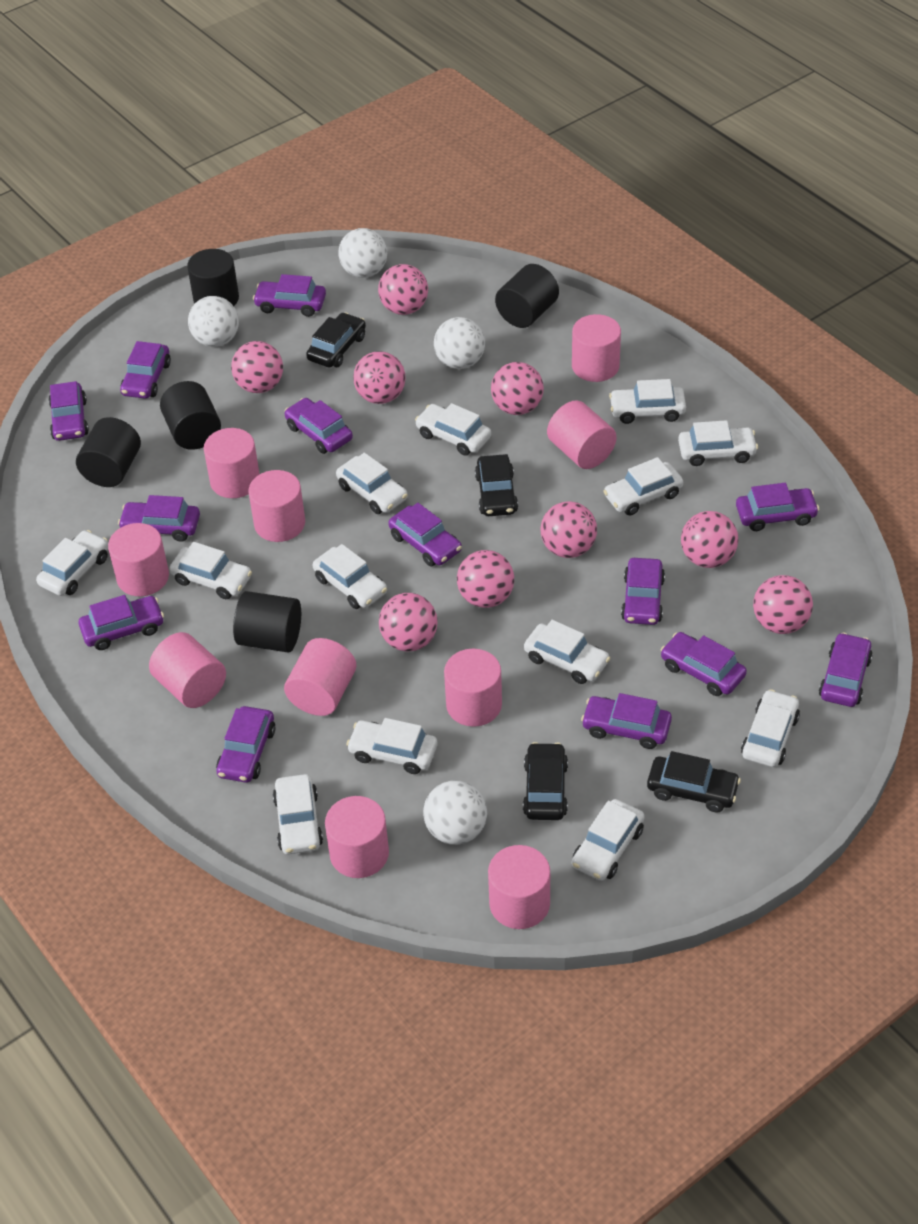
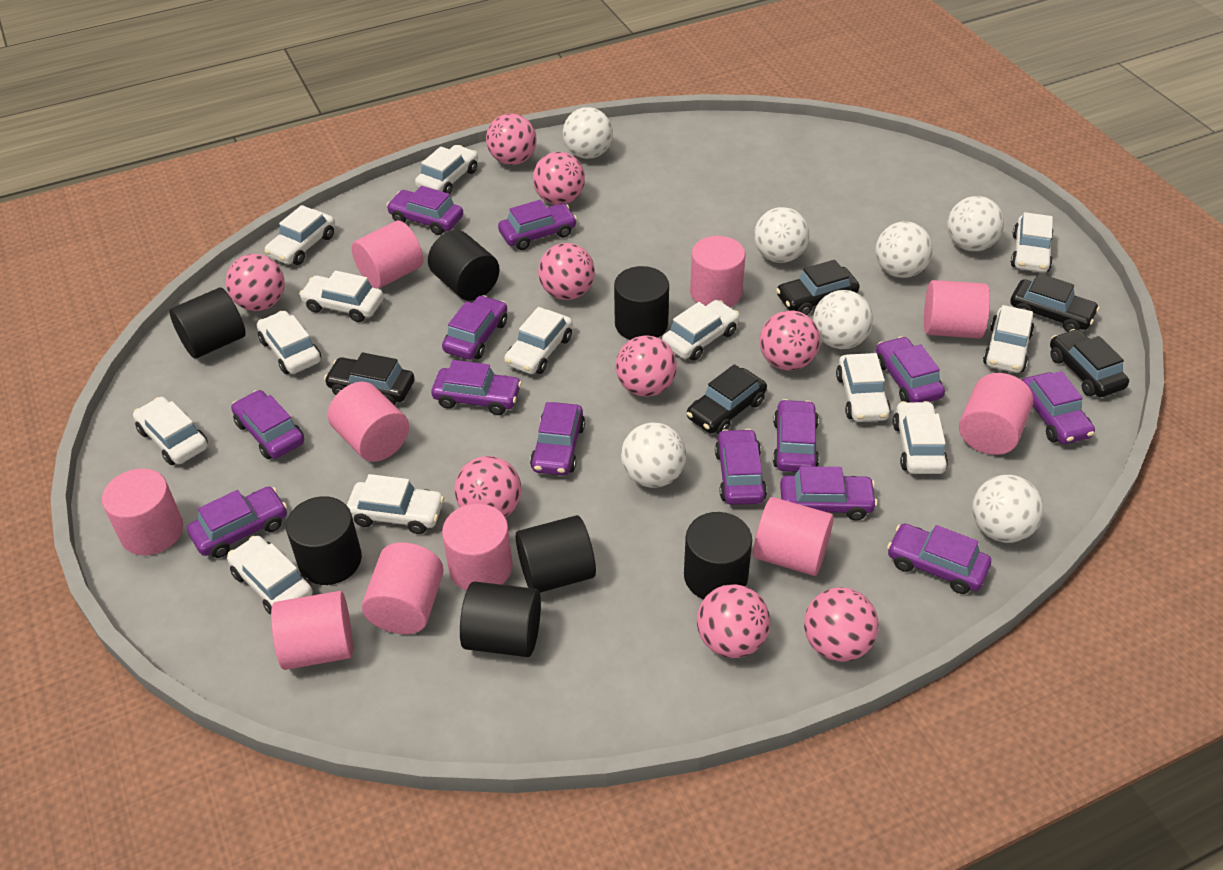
black car: [306,312,366,367] [475,454,518,516] [523,742,568,820] [647,751,741,812] = 4 -> [324,352,414,405] [687,364,767,434] [776,260,860,315] [1010,273,1100,332] [1050,329,1129,397] = 5
black cylinder: [76,417,141,487] [160,381,221,450] [187,249,239,306] [233,591,301,653] [495,264,559,328] = 5 -> [169,287,246,358] [286,496,362,585] [428,230,500,301] [460,582,541,657] [516,515,596,593] [614,266,669,340] [684,512,752,599] = 7
white ball: [188,296,239,347] [338,228,387,278] [423,781,487,845] [434,317,485,369] = 4 -> [563,107,613,159] [621,422,686,488] [754,207,809,263] [813,290,873,349] [875,222,933,278] [947,196,1004,251] [972,475,1044,543] = 7

